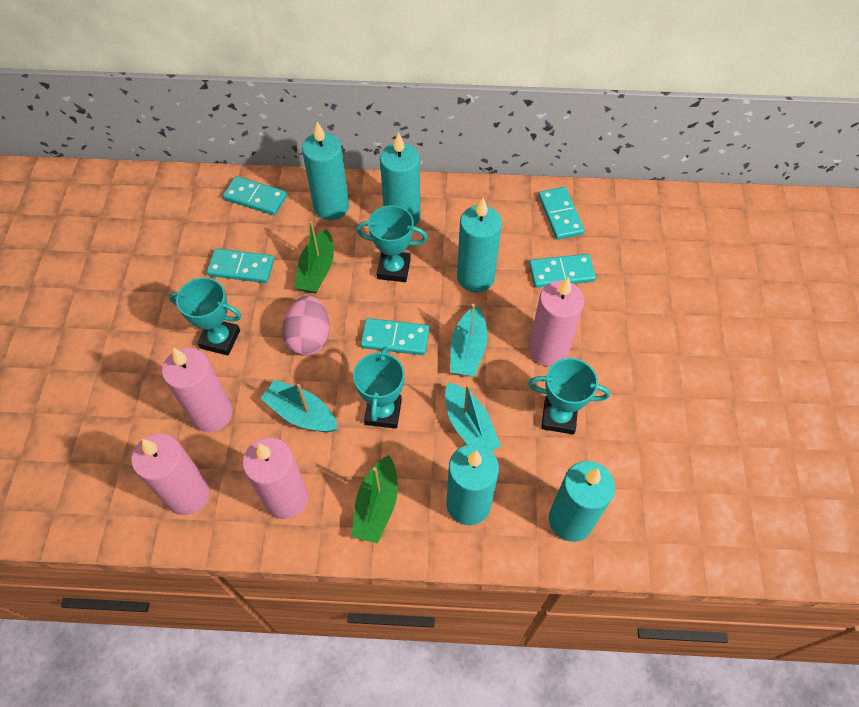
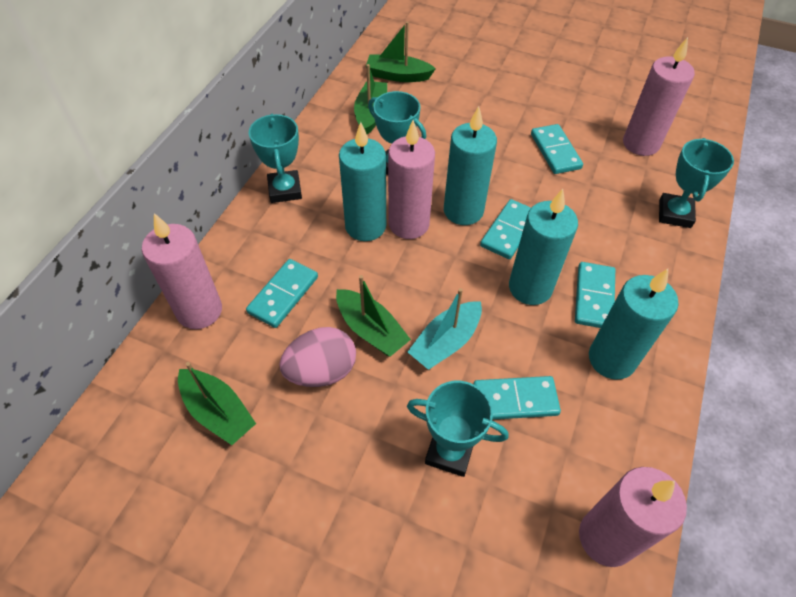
green boat: [295,221,334,293] [351,455,398,543] = 2 -> [178,362,256,445] [336,275,411,357] [354,64,387,134] [366,21,436,82] = 4
turquoise boat: [260,380,338,432] [445,382,501,451] [450,304,488,377] = 3 -> [408,288,482,370] = 1
turquoise candle: [302,122,349,220] [380,132,420,226] [447,444,499,525] [457,198,502,292] [549,461,615,542] = 5 -> [339,122,386,241] [444,106,497,225] [509,189,578,305] [589,269,679,380] = 4

